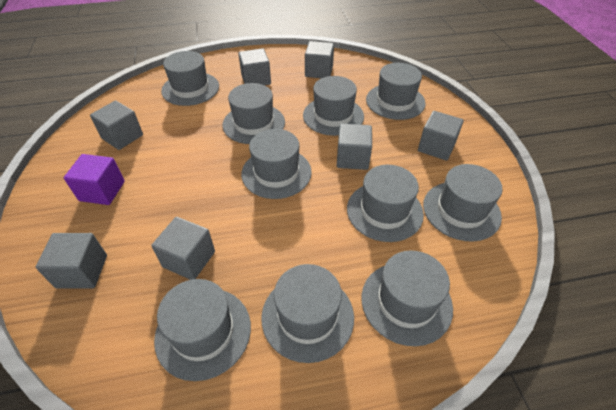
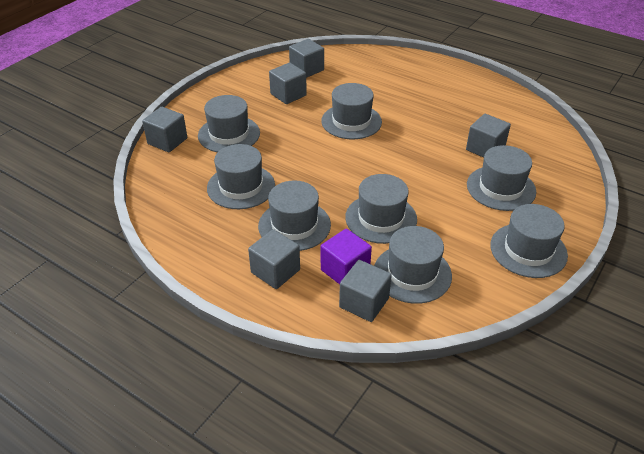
grey cube: [36,233,107,288] [90,101,143,150] [151,217,215,280] [238,48,271,85] [305,41,334,78] [337,124,372,170] [418,111,464,161] = 7 -> [142,107,187,152] [248,229,300,289] [269,62,307,104] [289,39,324,78] [339,260,392,322] [466,114,511,158] = 6
grey hat: [154,279,251,381] [161,51,219,106] [222,83,285,144] [241,129,312,199] [261,264,354,363] [303,76,364,136] [347,165,424,242] [361,250,453,346] [366,63,426,120] [423,164,503,242] = 10 -> [198,95,260,152] [207,144,275,209] [258,180,331,251] [321,83,382,139] [345,174,417,244] [374,226,452,304] [467,145,536,211] [490,204,568,278] = 8

